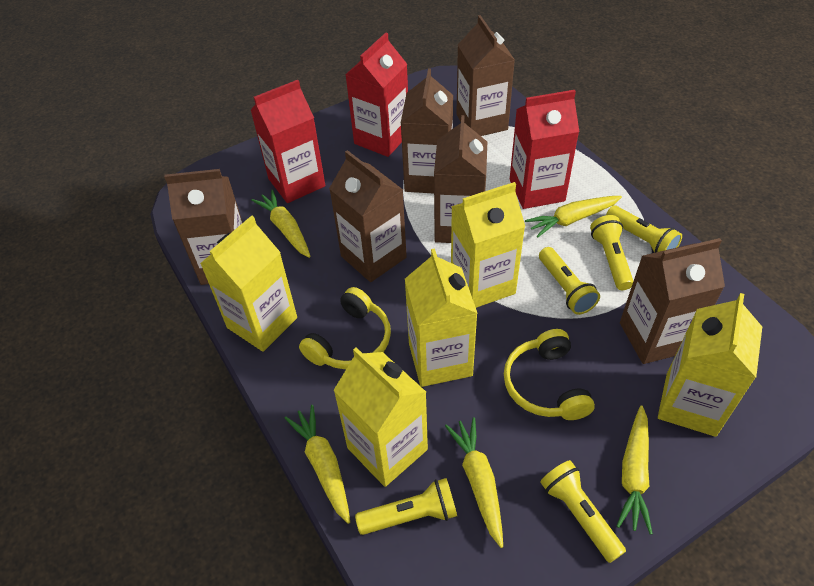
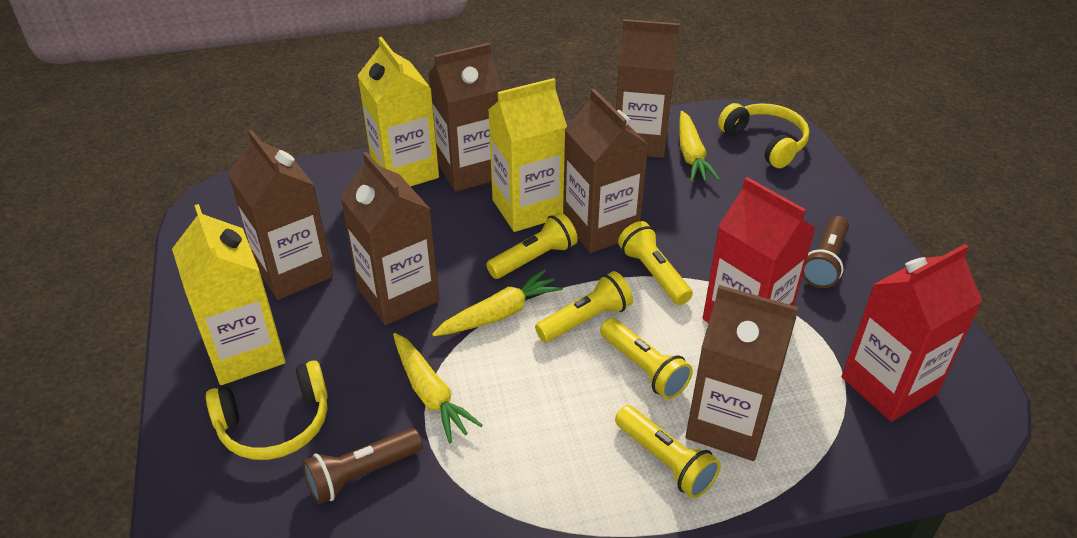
brown flashlight: none = 0 -> [302,428,423,504] [802,216,849,288] = 2
red carton: [251,80,325,203] [345,33,408,157] [510,90,579,209] = 3 -> [703,177,816,323] [842,244,982,422] = 2
yellow carrot: [251,190,311,258] [285,405,350,524] [445,417,503,548] [525,196,622,238] [616,406,653,535] = 5 -> [393,333,483,443] [432,269,563,336] [679,111,720,182] = 3
yellow carton: [200,215,297,352] [333,348,428,487] [405,248,477,387] [451,182,525,308] [658,293,762,437] = 5 -> [172,204,286,385] [357,37,439,187] [488,78,567,232] = 3

